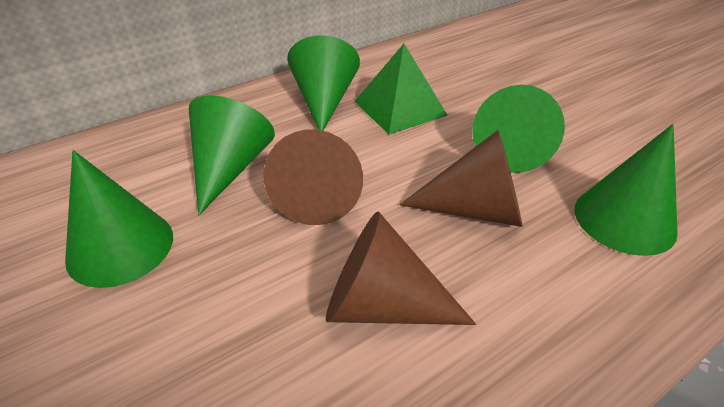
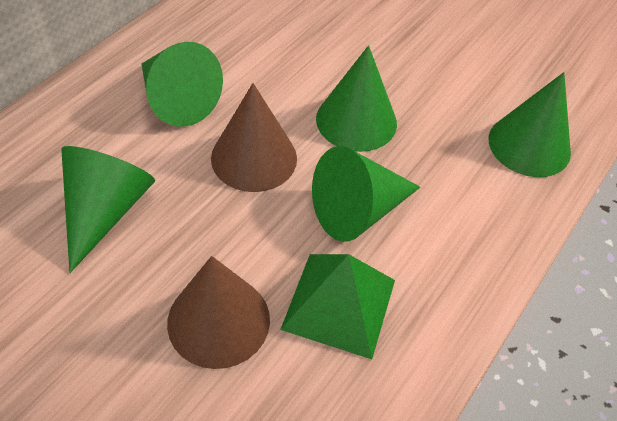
brown cone: [263,129,363,225] [326,211,476,325] [399,130,523,227] = 3 -> [167,256,270,369] [211,83,297,192] = 2

